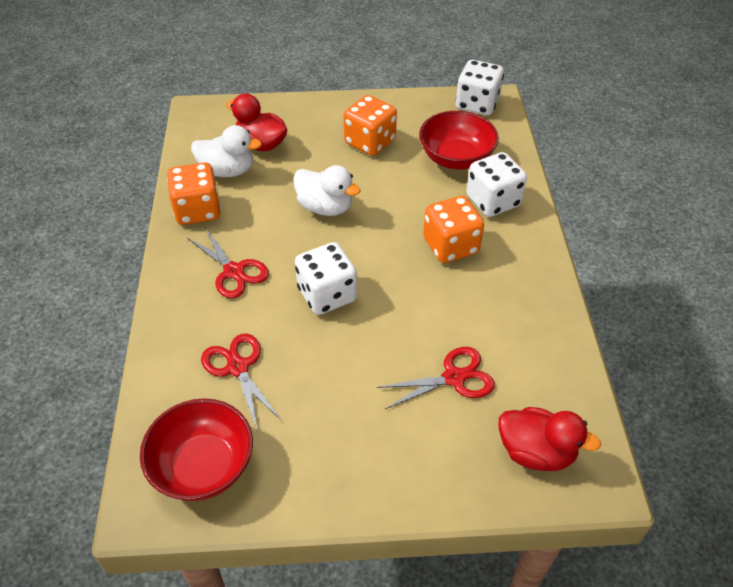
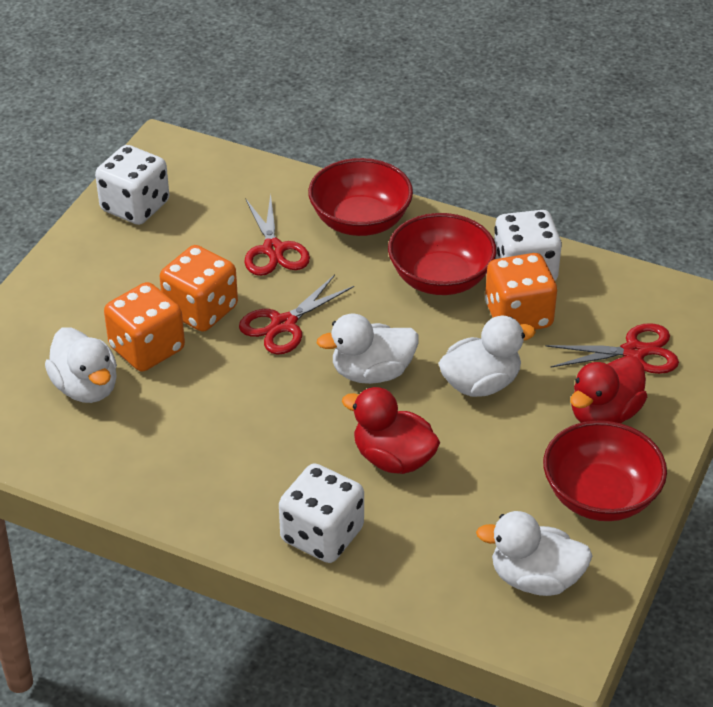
red bowl: [140,399,253,501] [419,111,499,169] = 2 -> [308,158,413,236] [388,213,496,295] [543,421,667,521] = 3
white duck: [191,125,262,177] [293,165,361,216] = 2 -> [45,327,117,403] [317,313,418,384] [438,316,536,397] [476,511,593,596] = 4

